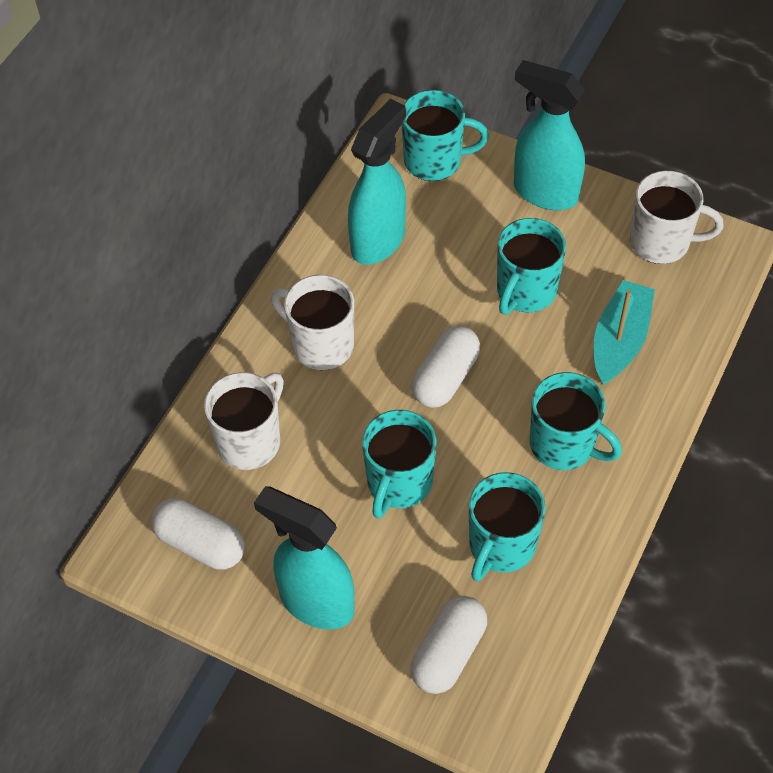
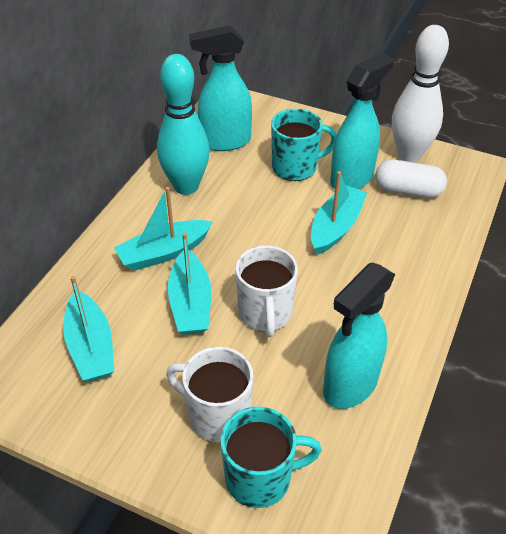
turquoise boat: [594,280,655,385] = 1 -> [63,276,114,381] [114,187,213,271] [168,232,211,335] [311,171,367,255] = 4
turquoise bowling pin: none = 0 -> [157,54,210,195] = 1
turquoise mug: [362,410,437,518] [401,90,489,181] [469,472,546,581] [497,218,566,315] [530,372,622,470] = 5 -> [221,407,322,508] [271,109,337,181] = 2
white bowling pin: none = 0 -> [392,25,449,162] = 1
white capsule: [151,498,245,569] [410,596,487,694] [411,326,480,408] = 3 -> [375,160,447,198] = 1
white mug: [204,372,284,470] [271,275,354,370] [630,170,724,264] = 3 -> [166,347,254,442] [235,246,298,337] = 2

